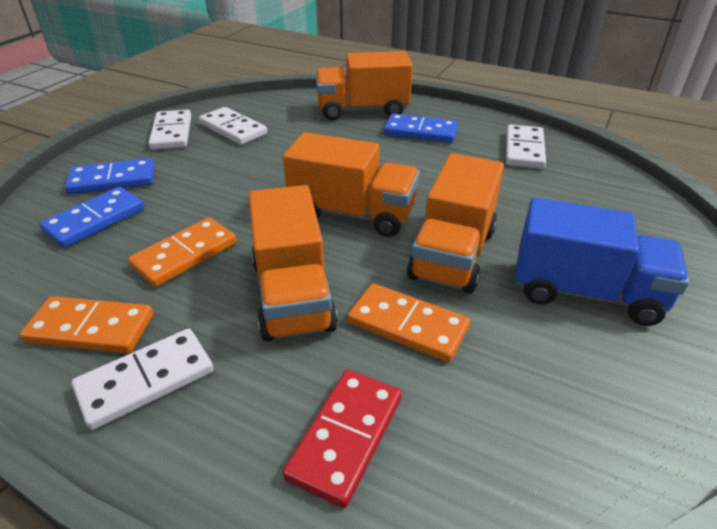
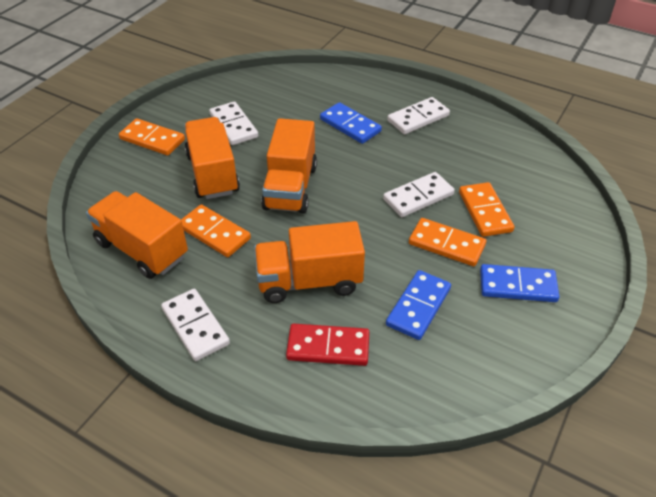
blue truck: [515,197,689,326] = 1 -> none = 0
orange domino: [20,296,153,353] [128,217,237,287] [348,283,470,362] = 3 -> [119,118,185,155] [181,204,251,257] [409,218,486,266] [459,182,515,237] = 4

